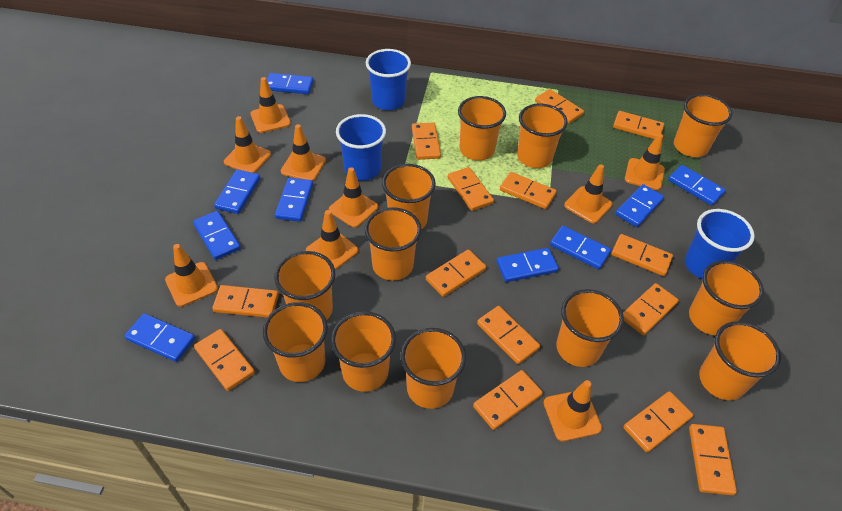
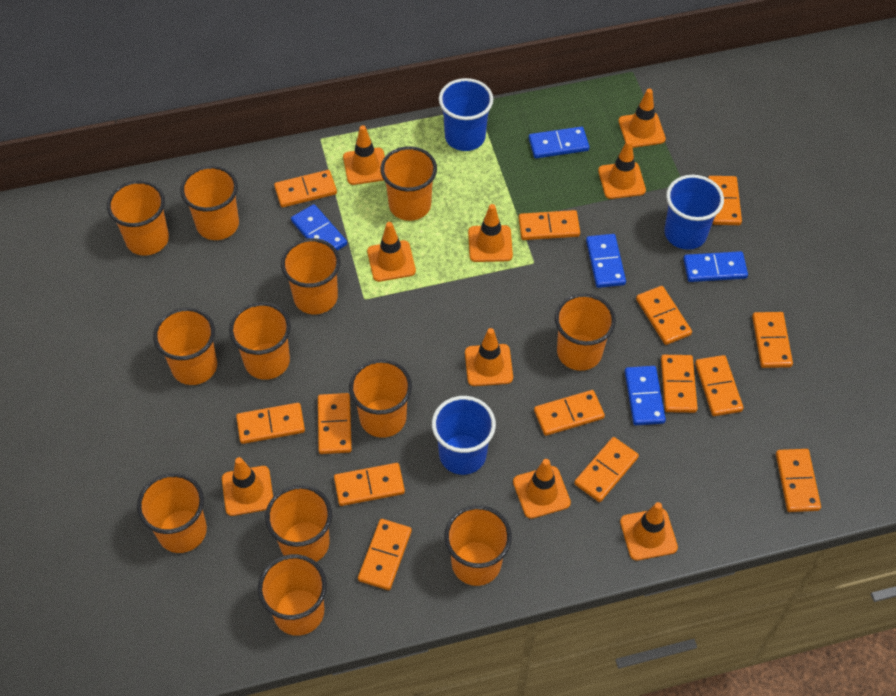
blue domino: [124,313,195,362] [193,211,241,260] [214,169,260,214] [267,73,314,94] [275,178,313,222] [497,248,559,282] [550,226,611,270] [615,184,664,227] [668,165,726,206] = 9 -> [291,204,347,251] [529,127,589,158] [586,234,626,288] [624,366,666,425] [683,251,748,282] = 5

